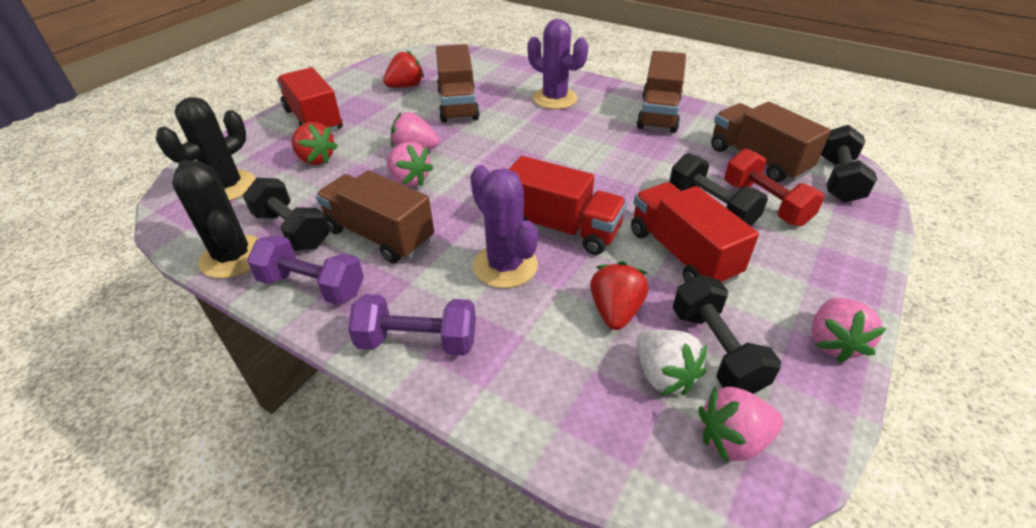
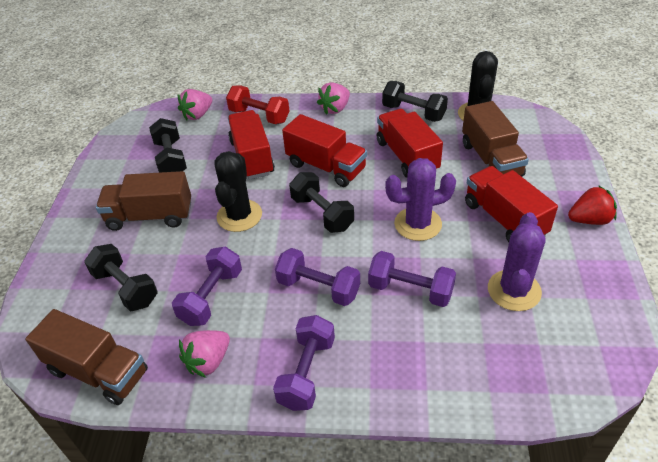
brown truck: [316,171,434,263] [436,44,480,123] [637,51,686,133] [711,102,831,183] = 4 -> [25,309,148,405] [96,171,191,231] [462,101,529,177] = 3
pink strawberry: [386,142,433,187] [391,112,439,150] [699,387,783,463] [812,298,886,363] = 4 -> [178,89,212,120] [179,330,230,378] [317,82,350,115] = 3
purple dumbbell: [247,235,364,305] [348,294,476,356] = 2 -> [172,246,242,326] [273,315,335,411] [275,248,360,306] [368,251,456,307] = 4
red strawberry: [291,122,338,165] [383,50,424,88] [590,261,648,330] = 3 -> [568,185,617,225] = 1
red truck: [277,67,343,132] [508,156,627,255] [631,182,759,285] = 3 -> [228,110,275,180] [282,114,367,187] [377,109,443,178] [465,166,558,242] = 4
white strawberry: [636,330,707,395] = 1 -> none = 0

